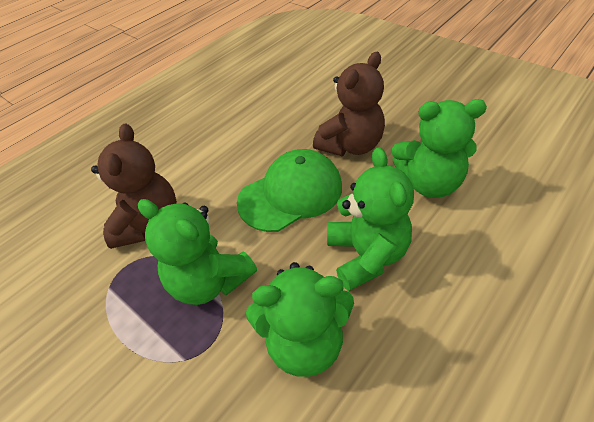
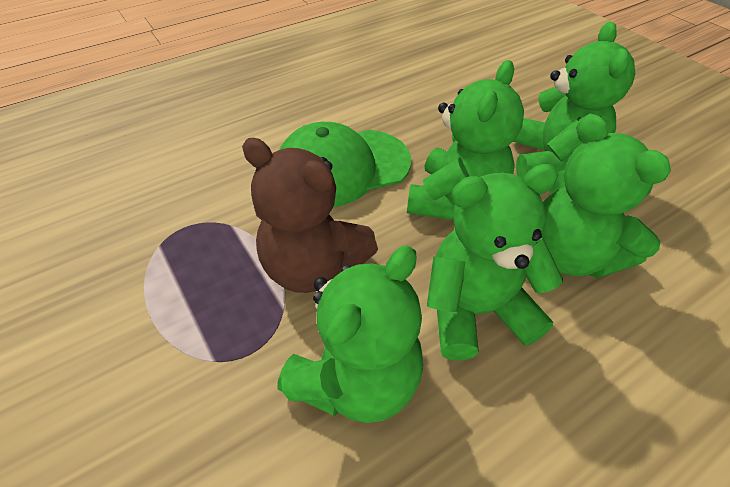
brown teddy bear: [91,124,177,249] [313,52,385,156] = 2 -> [242,138,378,293] = 1
green teddy bear: [138,199,257,305] [246,262,354,377] [327,147,414,291] [392,99,487,198] = 4 -> [277,245,423,423] [407,60,524,220] [427,164,563,361] [513,22,635,179] [542,114,671,278] = 5

